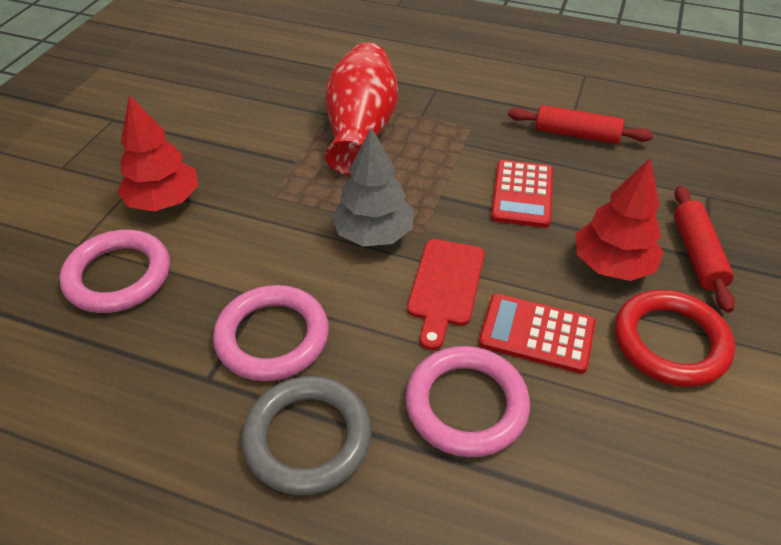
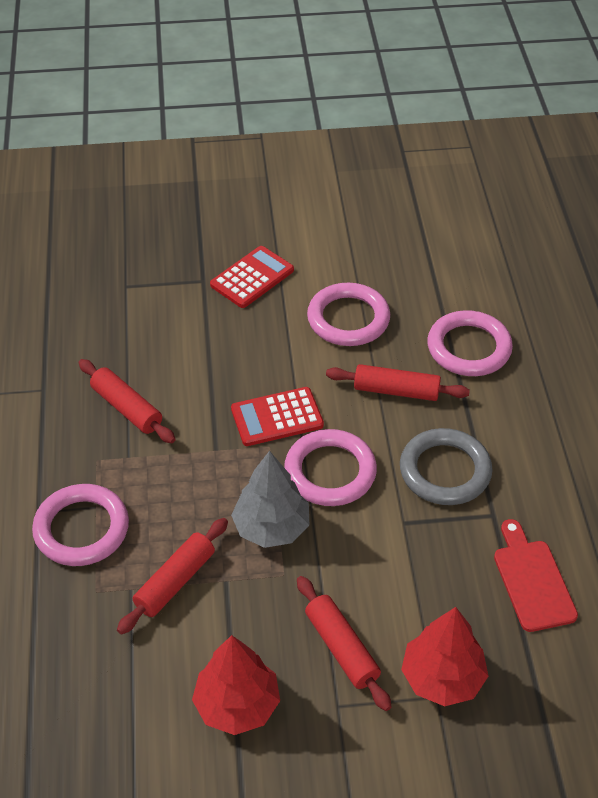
pink ring: [59,230,170,313] [213,285,329,381] [405,346,530,458] = 3 -> [32,484,129,566] [284,429,377,506] [307,283,390,346] [427,310,513,376] = 4
red ring: [615,290,735,387] = 1 -> none = 0
red rolling pin: [508,105,653,144] [674,185,735,313] = 2 -> [78,359,176,443] [117,518,228,635] [297,576,392,711] [326,364,470,401] = 4
red vase: [325,43,398,175] = 1 -> none = 0

